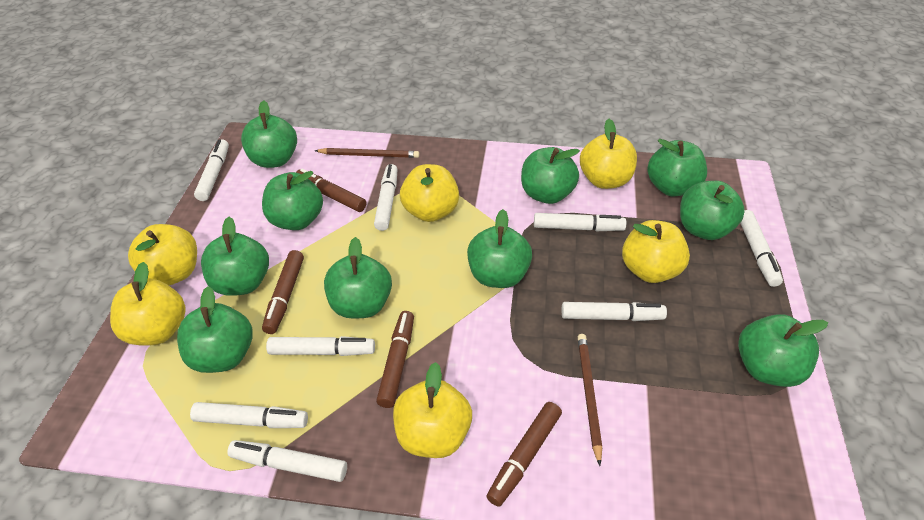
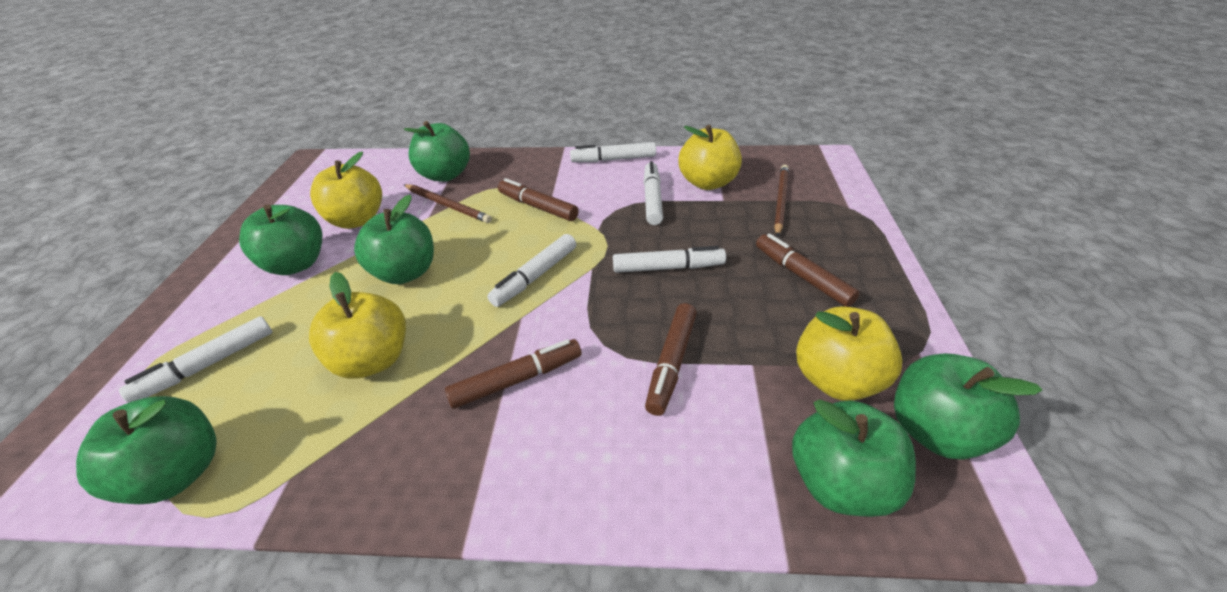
green apple: [177,286,253,373] [201,217,269,296] [241,100,297,168] [262,171,323,230] [324,237,392,318] [467,209,532,288] [521,147,580,204] [647,139,707,197] [680,181,745,240] [738,314,828,387] = 10 -> [76,396,217,504] [239,204,322,275] [354,195,434,284] [404,121,470,182] [792,399,916,517] [894,353,1042,460] = 6
white marker: [190,402,308,428] [194,139,229,201] [227,440,347,482] [266,336,375,356] [374,164,397,231] [534,213,626,231] [562,302,667,321] [740,210,783,287] = 8 -> [119,316,272,403] [487,234,576,307] [570,142,656,162] [613,246,726,273] [643,161,663,225] = 5
yellow apple: [110,262,186,345] [128,224,197,285] [393,362,472,458] [400,164,459,222] [580,119,637,189] [622,220,690,283] = 6 -> [309,272,406,379] [310,151,382,229] [678,125,742,190] [796,306,902,401] = 4

